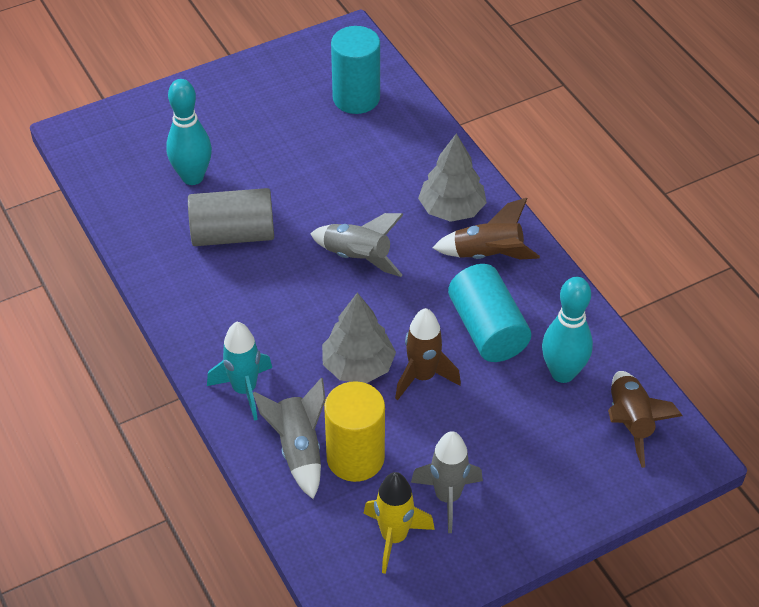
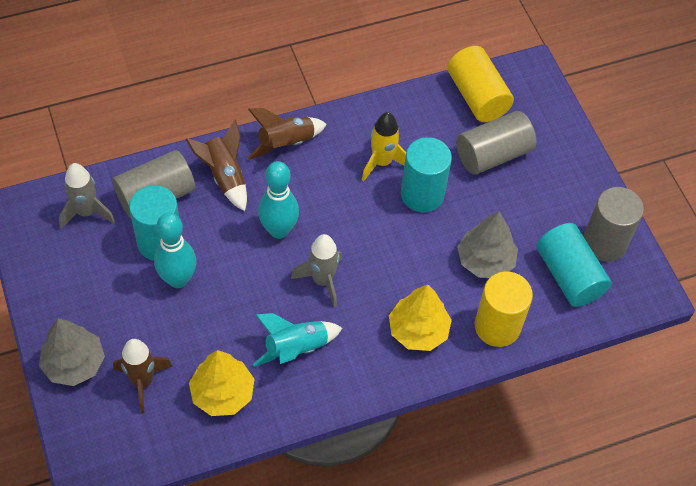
grey cylinder: [188,188,274,246] = 1 -> [112,150,195,218] [456,111,536,175] [583,187,644,262] = 3
grey rocket: [253,378,326,499] [310,213,404,277] [411,431,483,533] = 3 -> [59,163,115,229] [291,234,342,307] = 2
turquoise cylinder: [331,26,380,114] [448,264,531,362] = 2 -> [129,185,182,261] [401,137,452,212] [537,223,612,307] = 3
yellow cylinder: [324,381,385,482] = 1 -> [447,46,514,122] [475,272,533,347] = 2
yellow tree: none = 0 -> [189,350,254,416] [389,284,452,351] = 2

